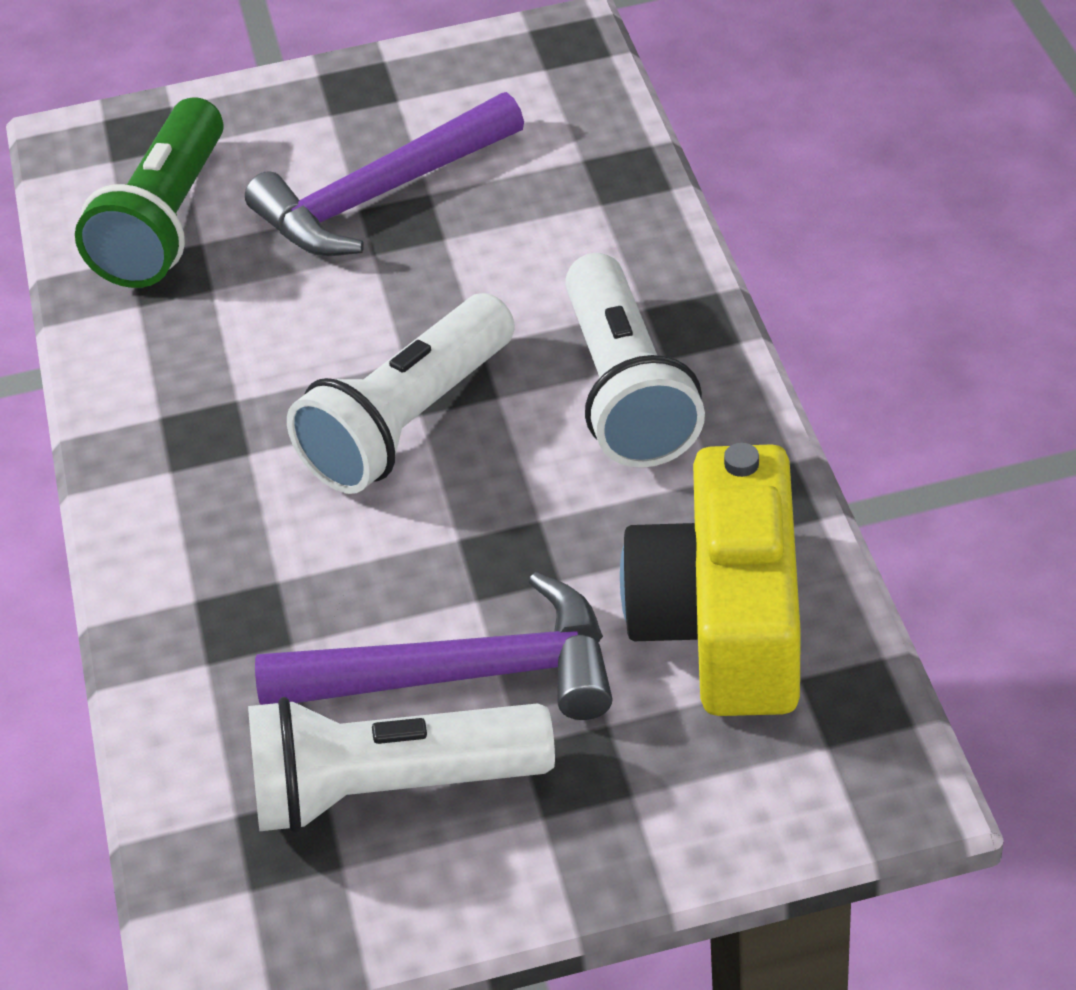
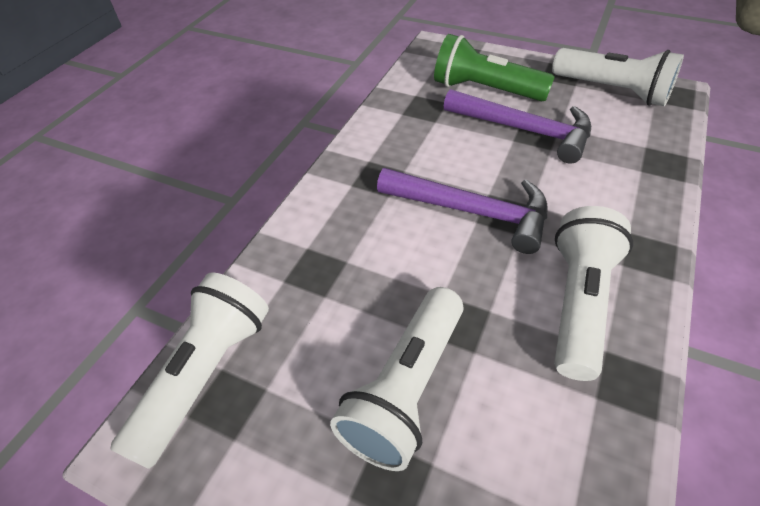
white flashlight: [248,697,555,833] [287,293,515,494] [565,253,705,468] = 3 -> [110,272,269,469] [330,287,463,471] [552,48,684,106] [554,206,633,381] = 4
yellow camera: [620,443,801,716] = 1 -> none = 0

